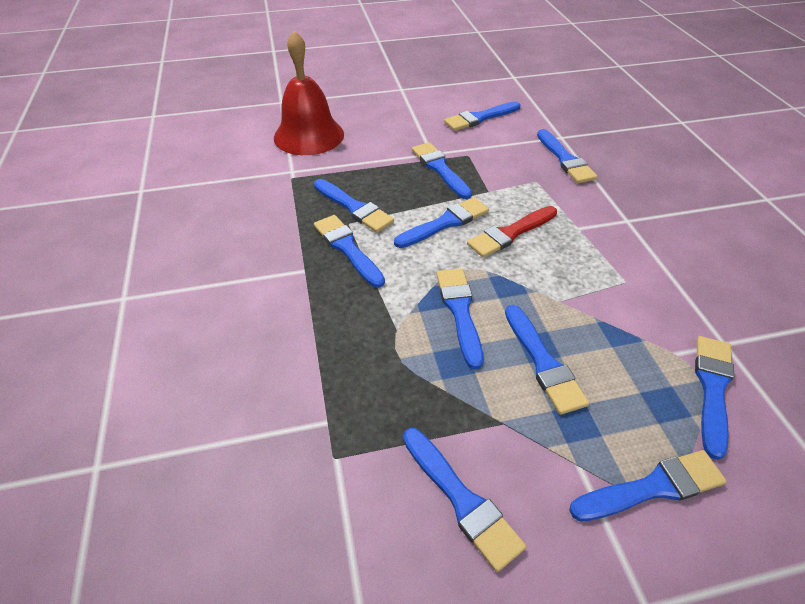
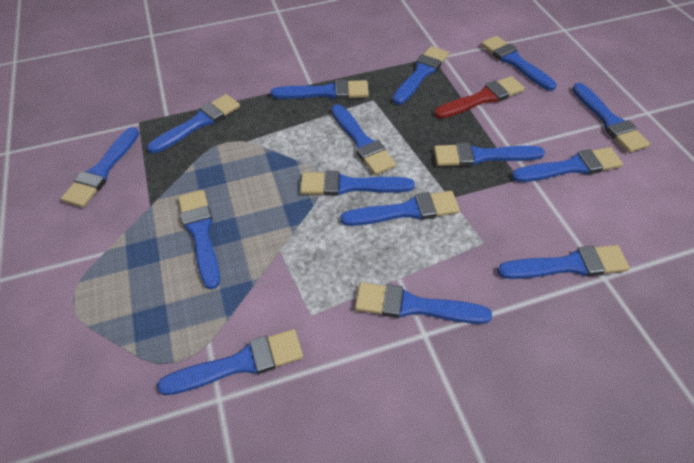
blue brush: [314,179,394,233] [314,215,385,288] [394,197,489,248] [403,428,526,572] [412,142,472,199] [436,268,484,369] [444,101,521,131] [505,305,589,415] [537,129,597,183] [569,450,727,521] [695,336,734,460] = 11 -> [61,127,139,207] [147,94,240,154] [157,329,303,395] [178,190,220,290] [271,79,369,100] [300,171,415,196] [331,104,396,175] [340,191,460,226] [355,282,492,324] [392,46,449,105] [434,143,545,166] [481,36,557,91] [497,245,630,279] [511,147,623,182] [572,83,650,153] = 15
red bell: [274,30,344,155] = 1 -> none = 0

